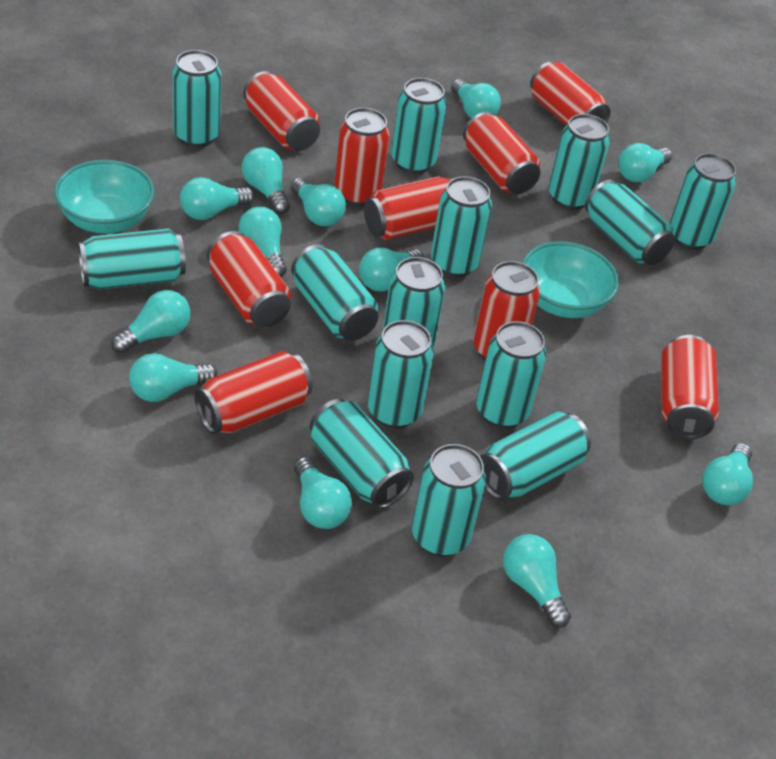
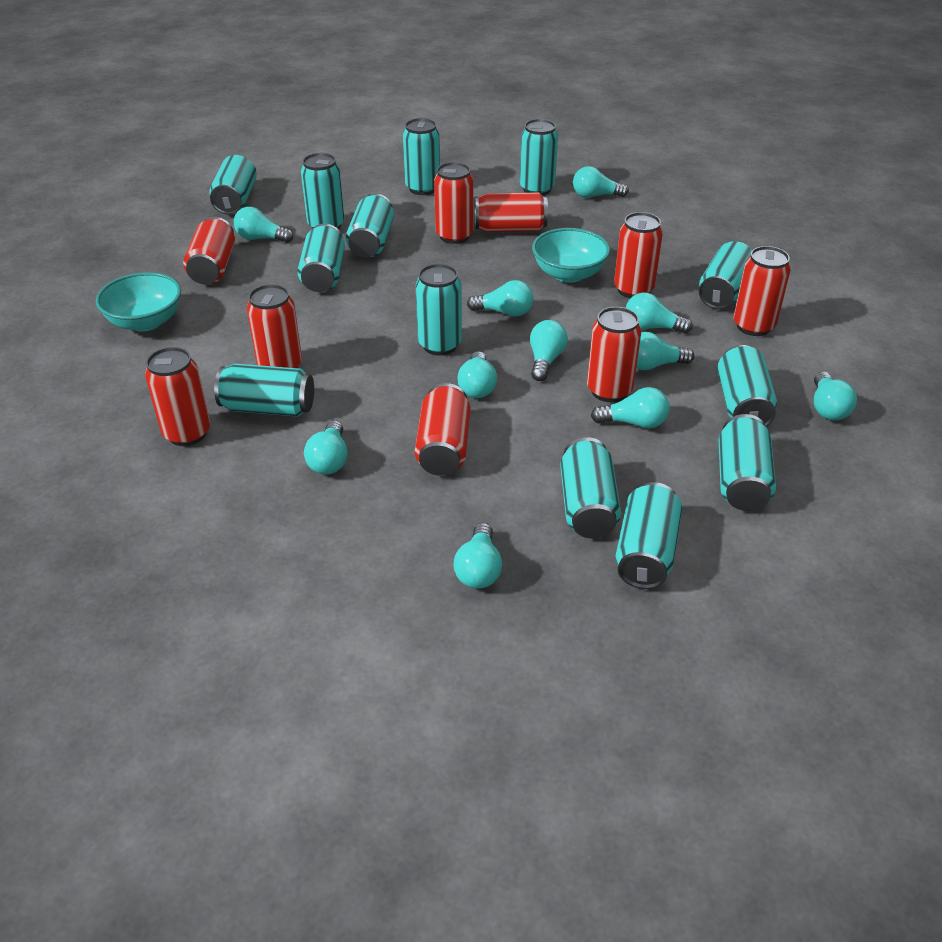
turquoise can: [78,228,186,289] [172,50,221,148] [291,244,378,341] [310,399,414,509] [367,320,434,428] [382,257,445,348] [391,78,447,174] [412,444,486,557] [431,176,492,277] [476,321,546,428] [480,412,591,500] [549,114,610,210] [585,180,675,265] [669,153,736,250] = 14 -> [209,155,257,214] [214,364,314,417] [297,224,345,292] [301,153,344,230] [346,193,394,258] [403,118,440,195] [416,264,462,356] [520,119,558,196] [560,437,621,538] [615,482,682,589] [699,241,752,309] [718,345,777,427] [719,414,776,511] = 13
turquoise light bulb: [111,290,191,353] [129,353,217,402] [180,177,254,220] [239,207,287,277] [242,147,290,214] [291,178,346,226] [294,457,352,529] [359,248,424,292] [451,79,501,118] [503,534,571,628] [618,143,672,182] [703,443,753,505] = 12 -> [234,207,293,243] [304,420,348,475] [453,523,502,589] [458,351,497,398] [467,280,534,317] [530,320,568,381] [573,166,629,198] [591,387,669,428] [626,293,693,334] [636,332,694,370] [814,371,857,420] = 11

